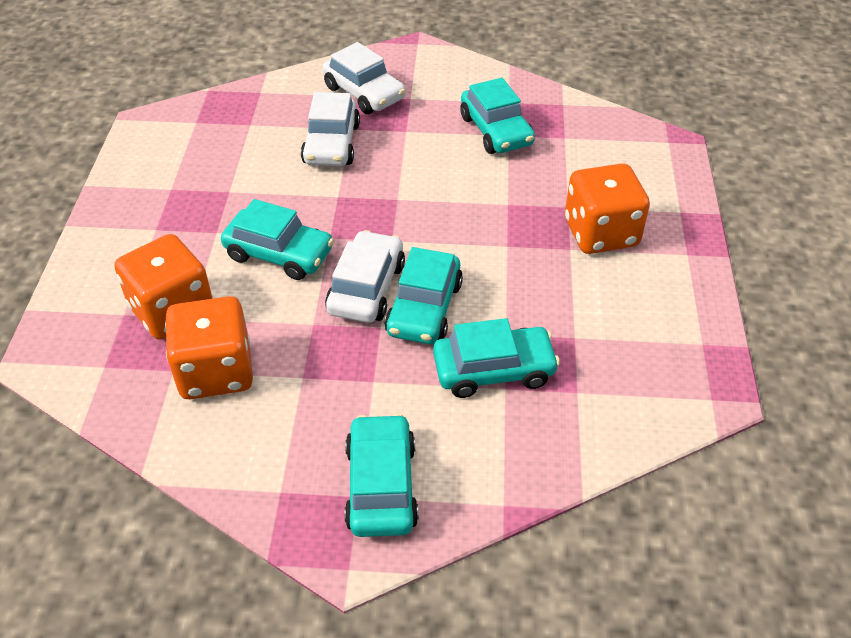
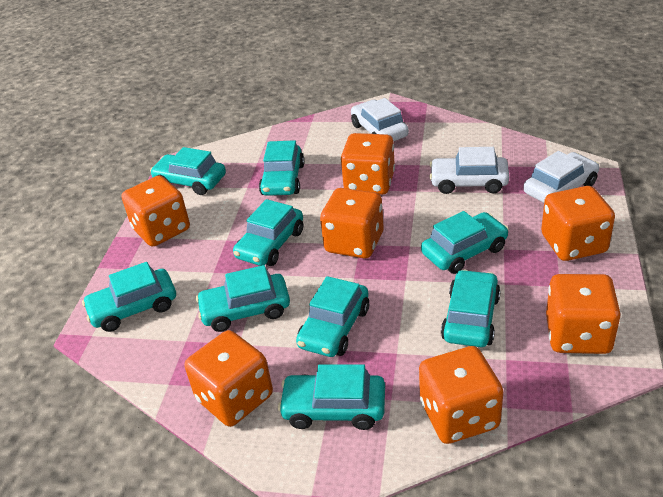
orange dice: [114,234,213,340] [165,296,253,399] [565,163,650,254] = 3 -> [121,176,190,247] [185,330,273,427] [320,188,384,258] [341,133,395,195] [419,346,503,444] [541,186,615,261] [546,274,621,354] = 7
turquoise car: [221,199,334,280] [345,414,419,537] [385,247,463,344] [433,318,560,398] [460,78,535,154] = 5 -> [82,262,176,332] [150,147,226,195] [196,265,290,332] [233,199,303,266] [259,140,305,196] [278,364,385,430] [296,276,369,357] [421,211,509,274] [441,269,501,347] = 9

